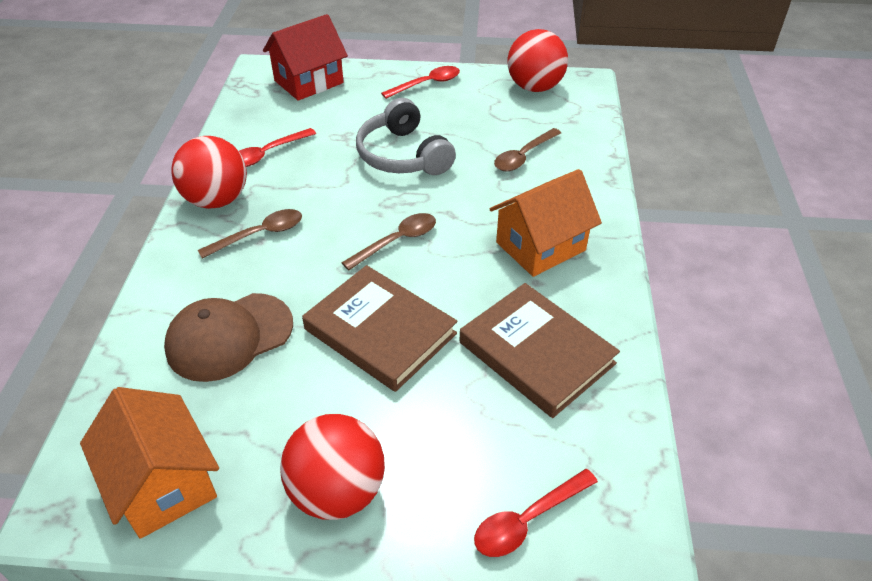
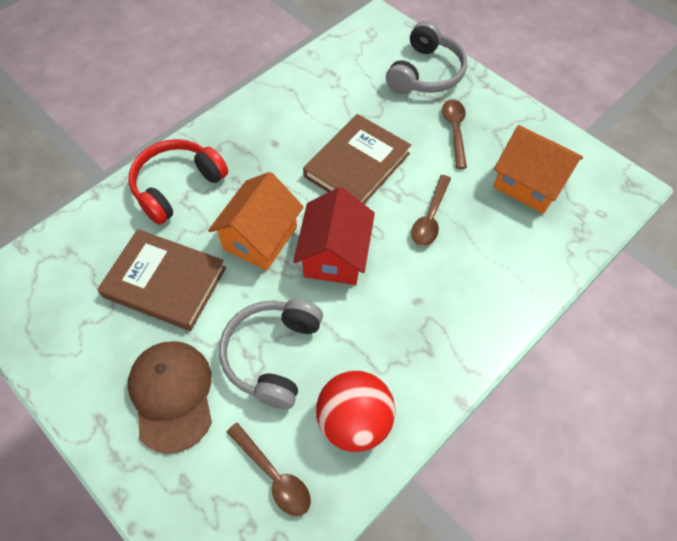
grey headphones: [356,98,456,175] = 1 -> [219,299,323,409] [386,21,467,94] = 2
red ball: [171,136,247,209] [280,414,385,520] [508,29,568,92] = 3 -> [316,370,396,452] = 1
red headphones: none = 0 -> [129,139,228,225] = 1
red spoon: [239,128,316,167] [381,66,460,99] [474,469,598,557] = 3 -> none = 0

